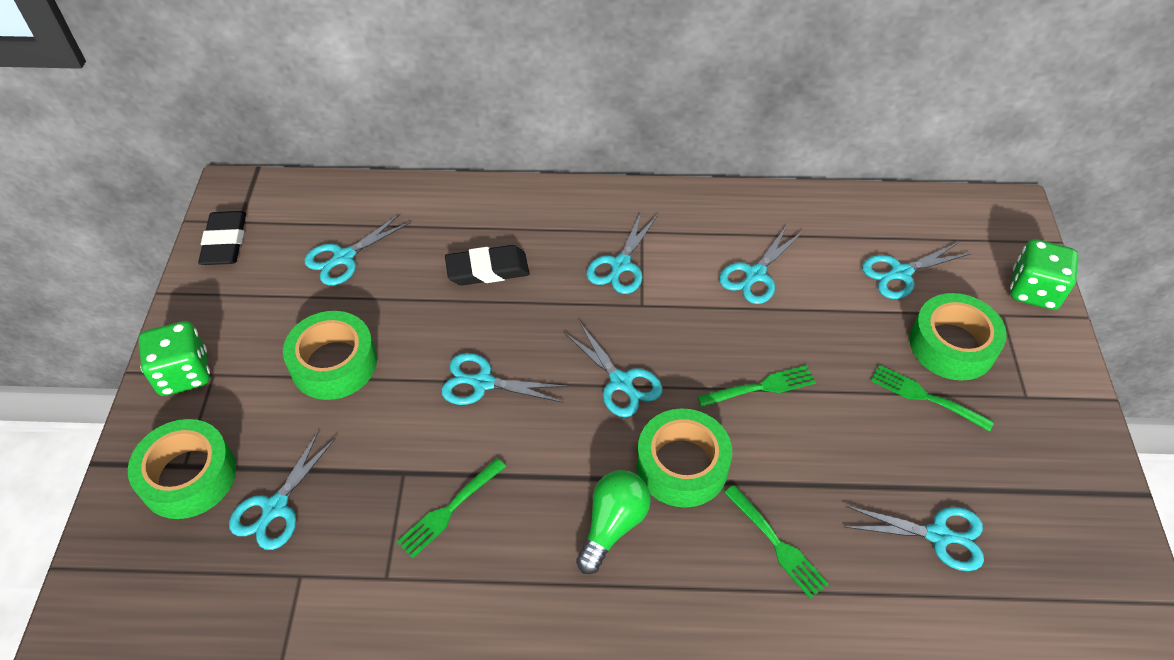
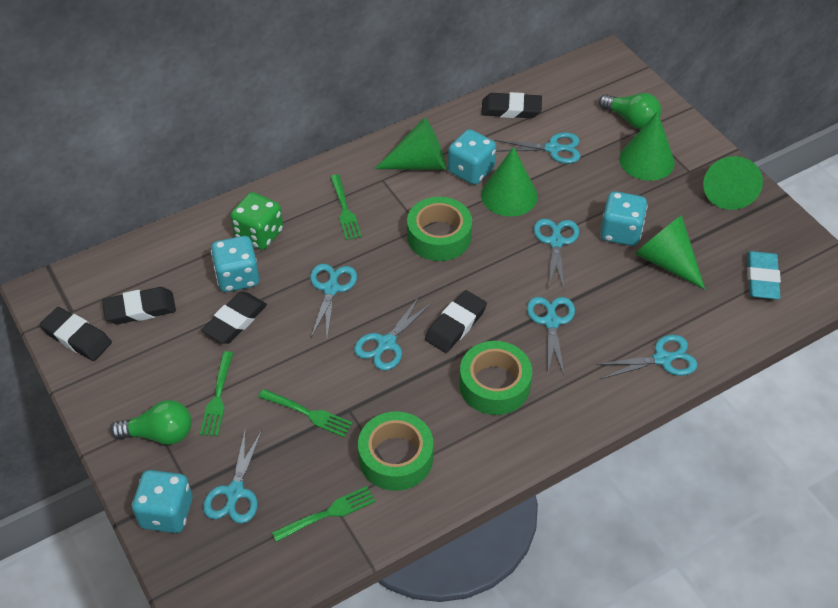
black eraser: [198,211,246,265] [445,245,529,286] = 2 -> [39,307,112,361] [102,287,176,324] [201,291,267,344] [425,290,487,353] [481,92,542,118] = 5
green cone: none = 0 -> [375,118,446,170] [481,147,538,217] [619,112,675,181] [635,215,705,289] [703,156,763,210] = 5
green dice: [139,321,210,396] [1010,239,1079,310] = 2 -> [230,192,283,250] = 1
green light bulb: [576,470,651,574] = 1 -> [110,400,192,445] [599,93,661,129] = 2
green tape: [128,419,236,519] [283,311,377,400] [636,408,732,508] [909,293,1007,381] = 4 -> [358,412,433,491] [407,197,472,261] [459,341,532,415] = 3
turquoise dice: none = 0 -> [132,470,192,533] [211,236,259,292] [448,129,496,185] [600,191,648,246] = 4
turquoise eraser: none = 0 -> [747,251,781,300] = 1
turquoise scissors: [229,430,336,550] [304,214,411,286] [441,353,568,405] [564,322,662,417] [586,210,658,294] [719,225,803,304] [845,506,984,571] [862,242,971,299] = 8 -> [203,430,262,524] [310,264,357,338] [354,297,432,371] [495,132,580,164] [527,297,575,375] [534,219,579,290] [596,335,697,379] = 7

